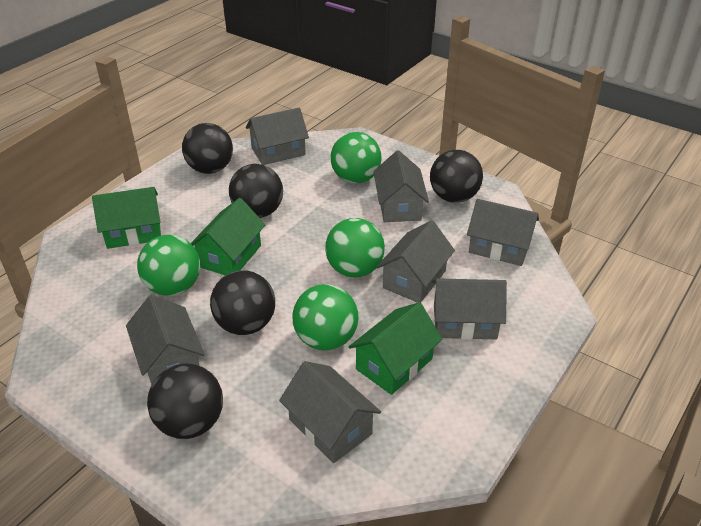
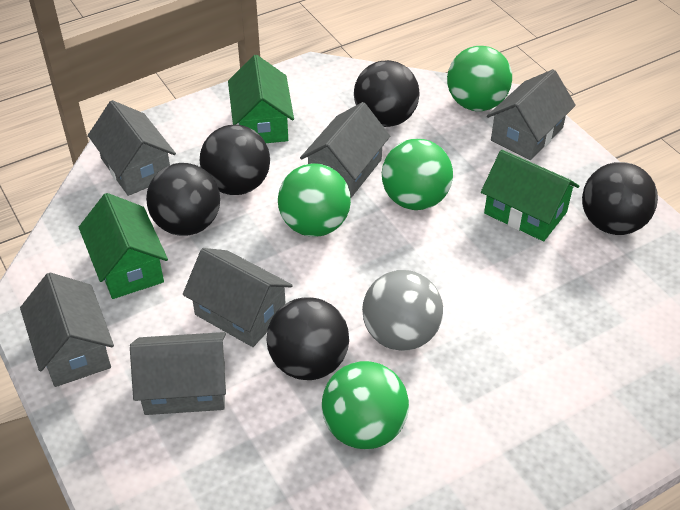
grey ball: none = 0 -> [362,270,443,351] = 1
grey house: [126,295,204,385] [246,108,309,165] [279,361,381,463] [373,150,429,222] [377,220,455,303] [432,278,507,340] [467,199,539,266] = 7 -> [20,272,114,387] [88,100,176,196] [130,332,226,415] [183,248,293,347] [300,102,390,198] [487,69,576,160] = 6

